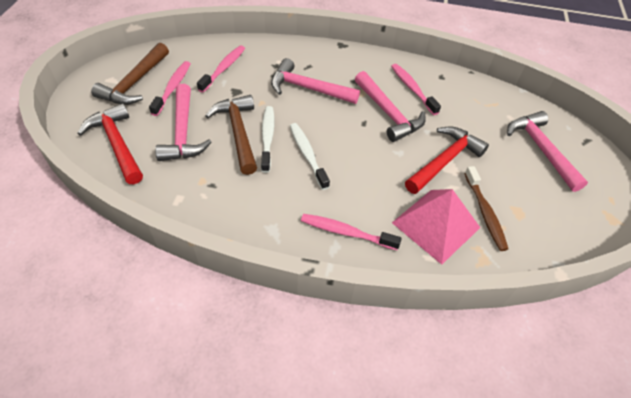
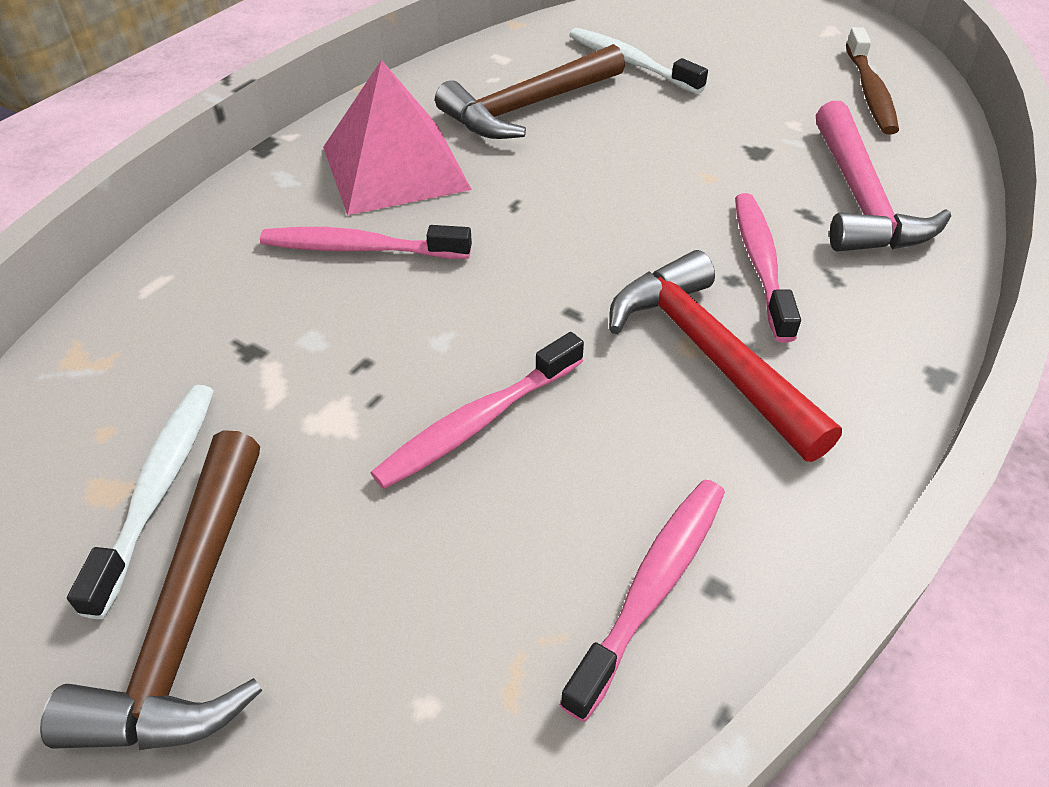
pink hammer: [155,84,212,161] [271,58,360,104] [355,71,426,142] [507,111,588,192] = 4 -> [816,101,951,251] = 1
red hammer: [77,103,143,184] [405,126,489,194] = 2 -> [609,250,842,462] = 1

